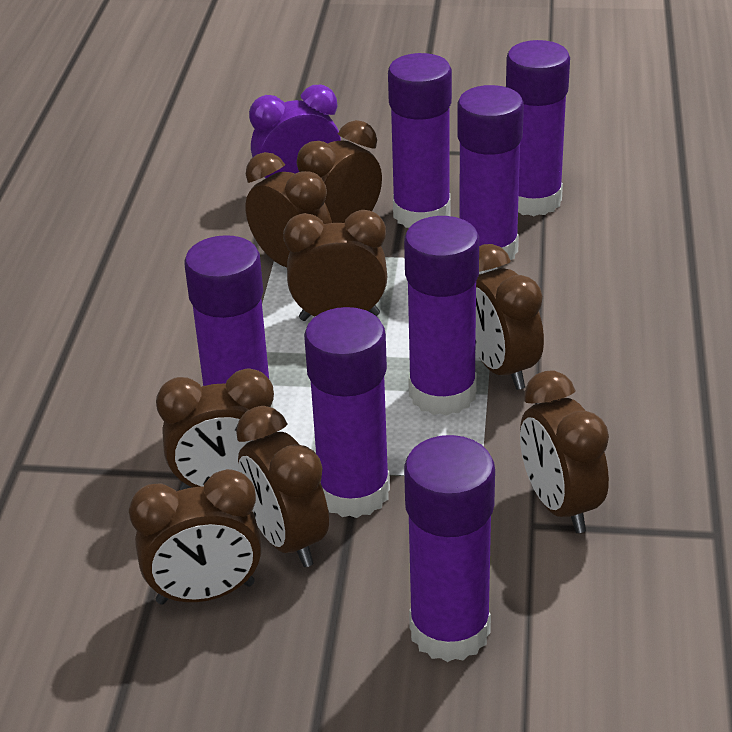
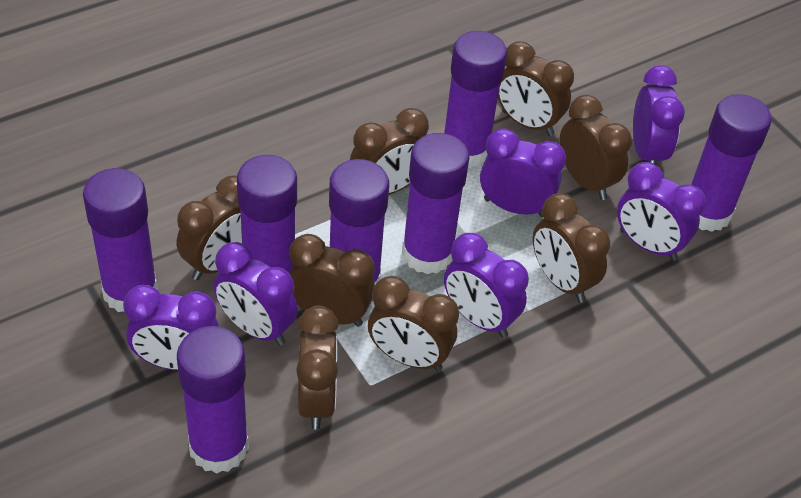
purple clock: [249,85,341,179] = 1 -> [123,285,219,370] [214,242,298,346] [444,233,529,338] [480,128,566,217] [617,162,706,261] [633,65,685,165] = 6

